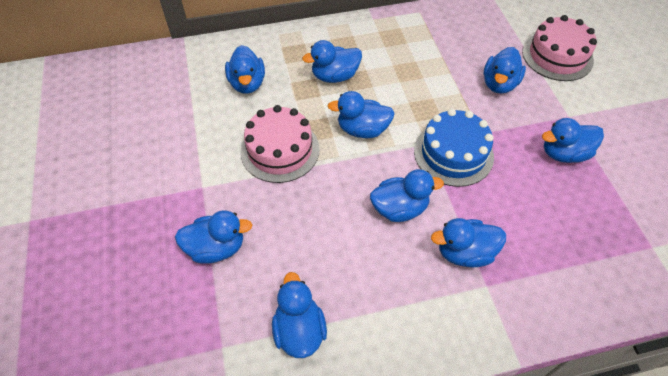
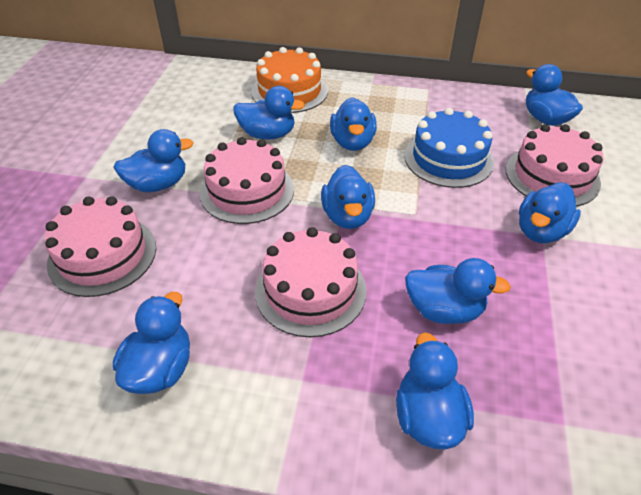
orange cake: none = 0 -> [251,47,328,113] = 1
pink cake: [240,105,320,183] [522,15,597,81] = 2 -> [44,196,156,297] [200,137,294,224] [255,227,366,337] [506,124,603,206] = 4

